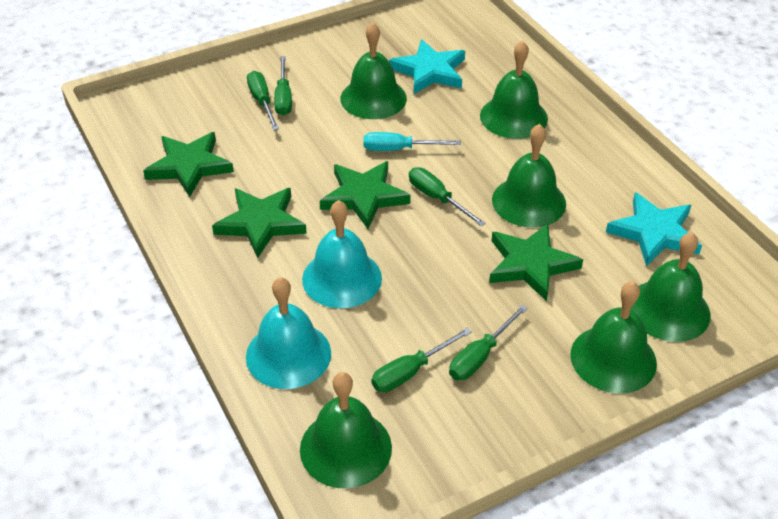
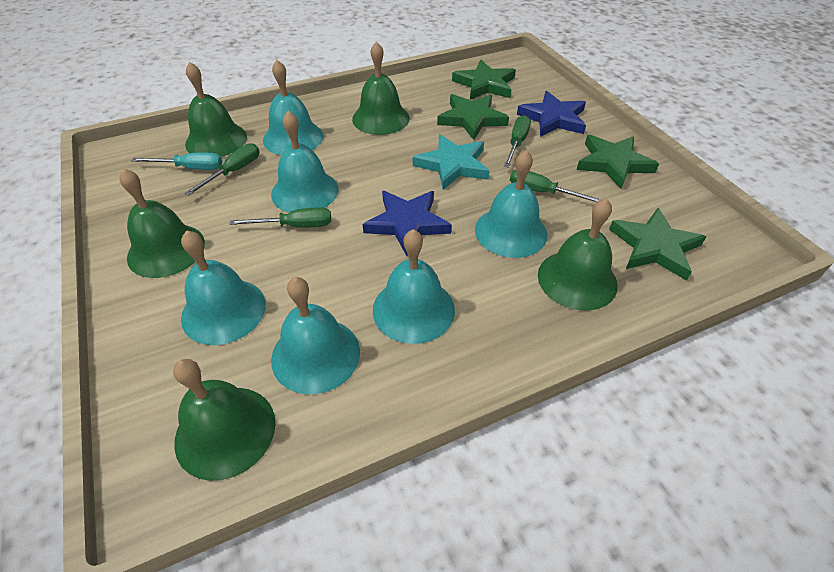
blue star: none = 0 -> [363,191,452,256] [517,91,586,137] = 2
green bell: [300,372,392,489] [340,22,407,119] [480,40,548,139] [492,124,566,228] [571,281,657,394] [631,232,711,342] = 6 -> [120,168,205,278] [173,359,275,481] [185,62,247,157] [352,41,409,135] [538,198,618,311] = 5
green screwdriver: [247,71,279,130] [274,56,292,116] [372,328,472,392] [409,167,486,227] [449,305,528,380] = 5 -> [185,143,259,196] [229,207,331,228] [504,115,531,168] [510,170,602,202] = 4
turquoise bell: [246,277,331,389] [302,200,382,308] = 2 -> [181,230,266,345] [263,60,323,155] [271,111,339,212] [271,277,360,394] [373,229,455,344] [475,150,547,258] = 6
turquoise star: [389,39,465,94] [606,192,702,266] = 2 -> [413,134,490,190] = 1

